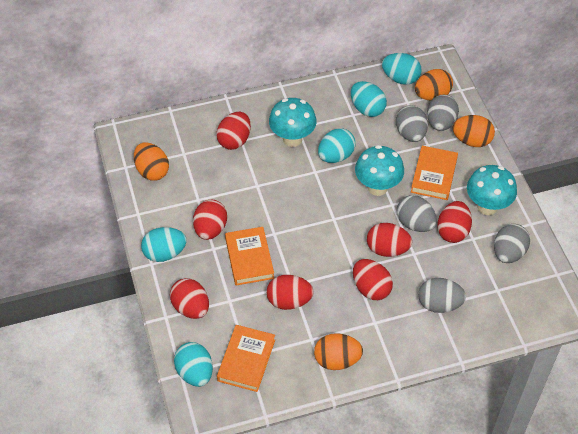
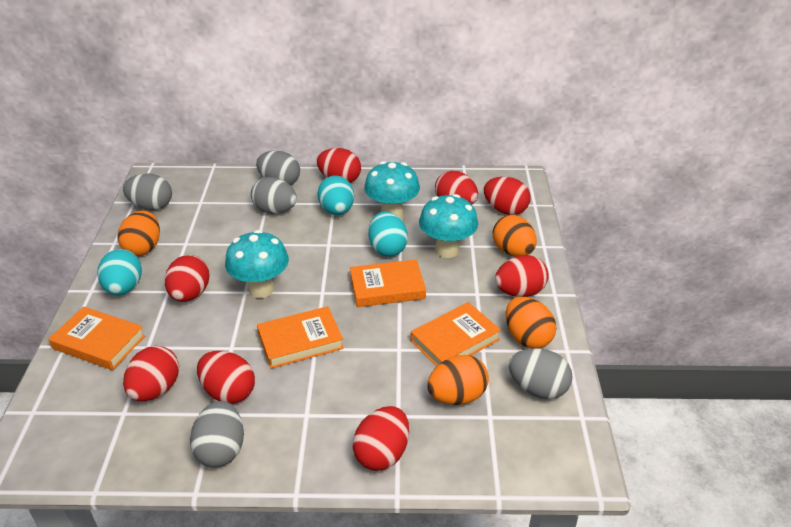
orange book: [217,325,275,392] [225,227,274,285] [411,146,458,200] = 3 -> [49,307,145,370] [257,306,344,369] [350,259,426,307] [411,302,501,367] = 4
red egg: [170,278,209,319] [193,200,227,240] [217,112,251,150] [267,275,314,310] [353,259,393,300] [367,223,412,257] [437,201,472,243] = 7 -> [123,346,179,401] [165,255,210,302] [197,351,255,404] [317,148,361,183] [353,406,409,471] [435,171,478,204] [484,177,530,215] [495,255,549,297] = 8
turquoise egg: [141,227,187,262] [174,342,213,387] [318,128,355,163] [351,81,387,117] [382,53,422,85] = 5 -> [98,249,142,295] [317,176,354,215] [369,211,408,257] = 3

